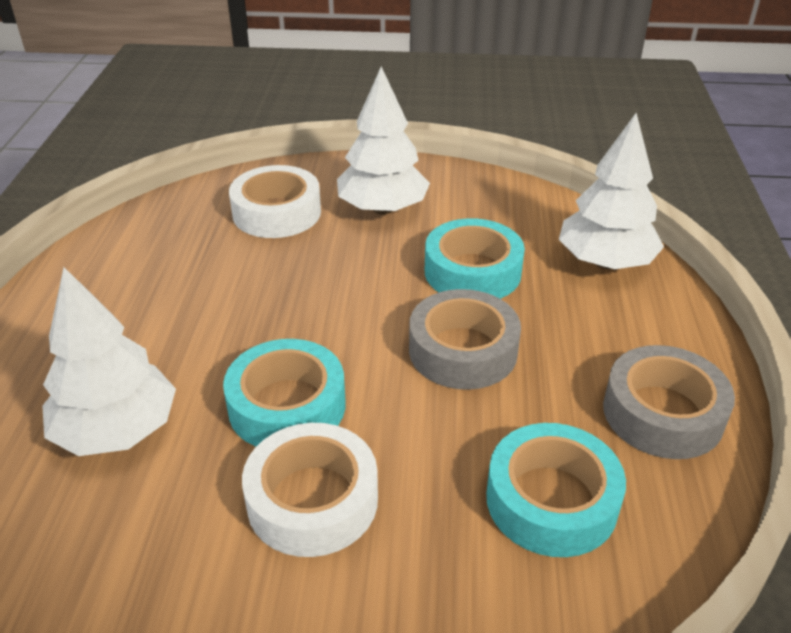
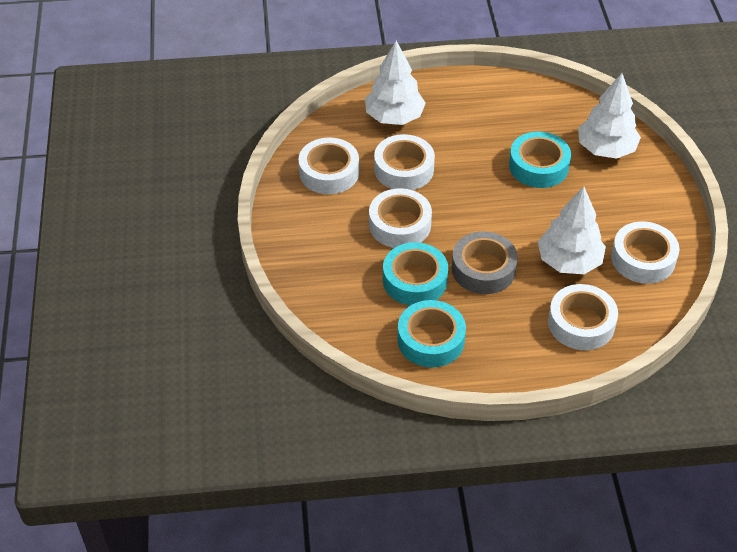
grey tape: [409,289,521,390] [603,345,735,459] = 2 -> [452,231,518,294] = 1
white tape: [229,165,321,238] [242,423,378,557] = 2 -> [298,137,359,194] [369,188,432,248] [374,134,435,190] [548,284,618,350] [611,221,679,284] = 5

